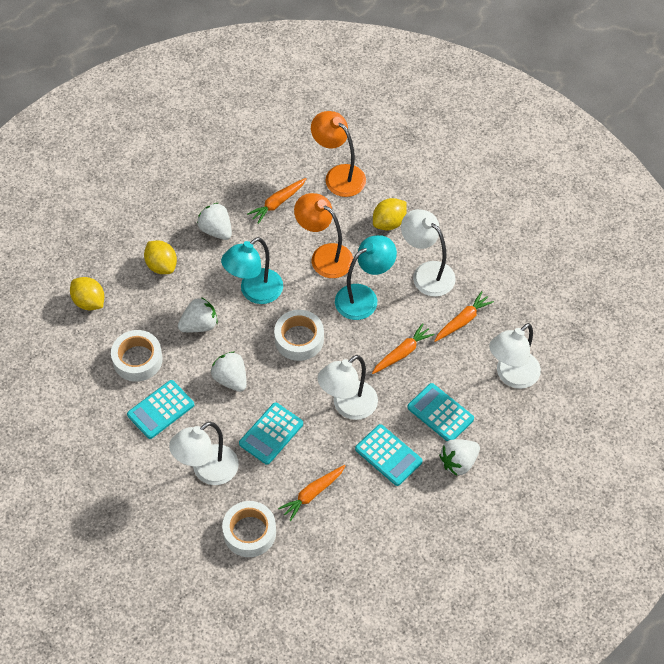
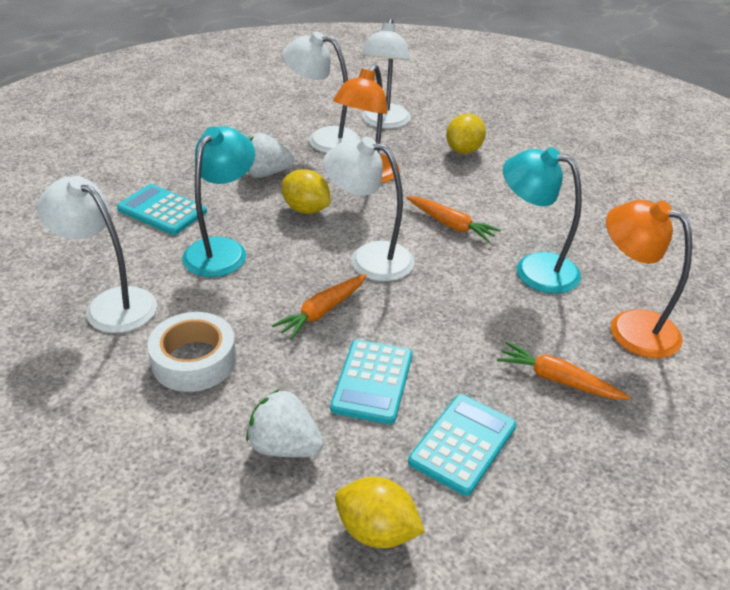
orange carrot: [247,178,307,224] [278,465,346,521] [372,323,435,374] [434,291,494,342] = 4 -> [272,274,366,340] [406,196,501,242] [497,342,630,400] = 3
turquoise calculator: [127,380,194,439] [239,402,303,465] [355,424,423,486] [407,383,474,441] = 4 -> [117,184,207,235] [330,340,412,424] [408,394,516,496] = 3
white strawberry: [178,297,218,332] [197,203,232,240] [211,352,247,392] [439,439,480,475] = 4 -> [246,389,323,457] [247,133,294,178] = 2
white tape: [111,330,163,382] [222,501,276,557] [274,310,324,361] = 3 -> [147,312,237,392] = 1

